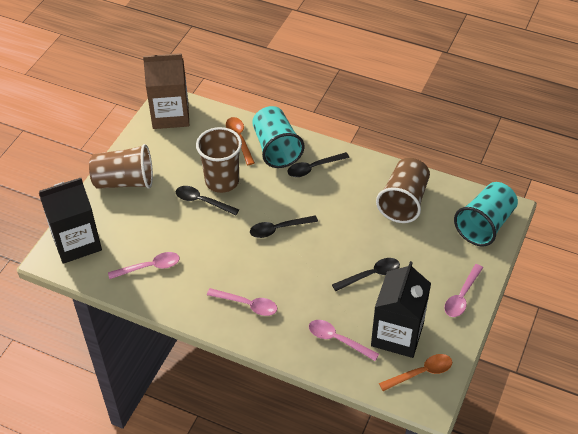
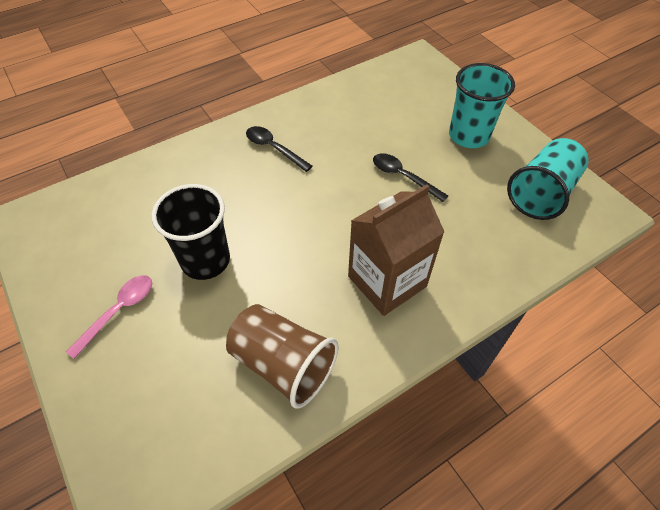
black carton: [39,178,102,264] [371,261,431,358] = 2 -> none = 0
black cup: none = 0 -> [152,184,230,280] = 1
black spoon: [176,186,239,215] [250,215,318,238] [287,152,350,177] [332,258,400,291] = 4 -> [246,126,313,172] [373,153,448,202] = 2
brown cup: [89,144,153,189] [196,127,242,193] [376,158,430,223] = 3 -> [226,304,339,409] = 1
orange spoon: [226,117,255,165] [379,354,452,391] = 2 -> none = 0
pink spoon: [108,252,180,279] [207,288,277,316] [309,320,379,361] [444,264,483,317] = 4 -> [66,275,152,359] = 1

